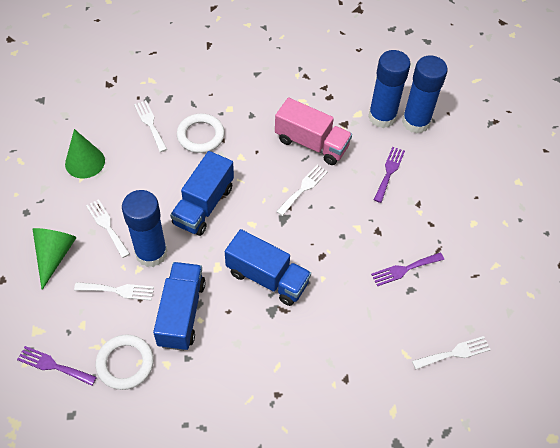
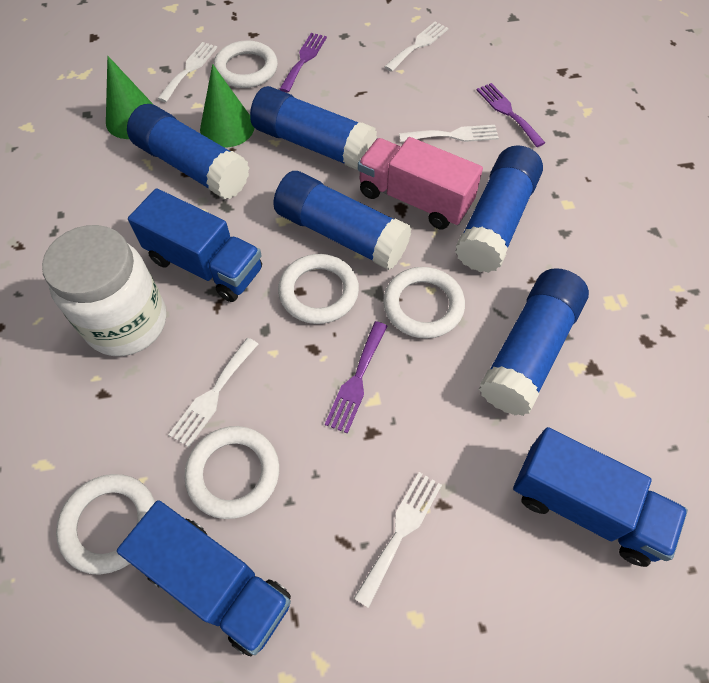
blue glue stick: [122,190,167,267] [368,50,410,128] [402,56,448,134] = 3 -> [127,104,250,199] [250,86,377,170] [273,171,412,270] [455,145,543,273] [479,268,589,416] = 5
white jar: none = 0 -> [42,225,166,356] = 1
white ring: [95,334,154,390] [177,113,225,153] = 2 -> [56,474,155,575] [184,426,279,519] [214,40,278,88] [278,254,359,324] [383,267,465,339] = 5

